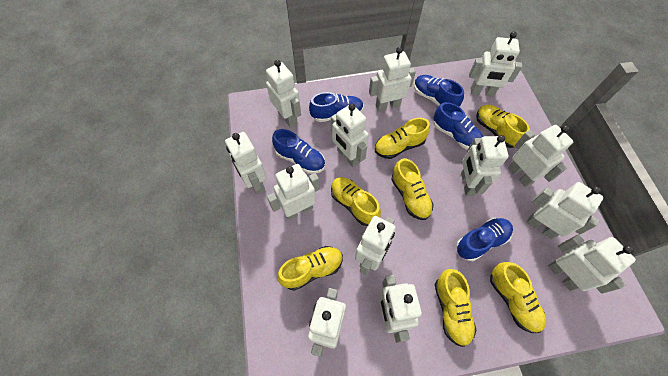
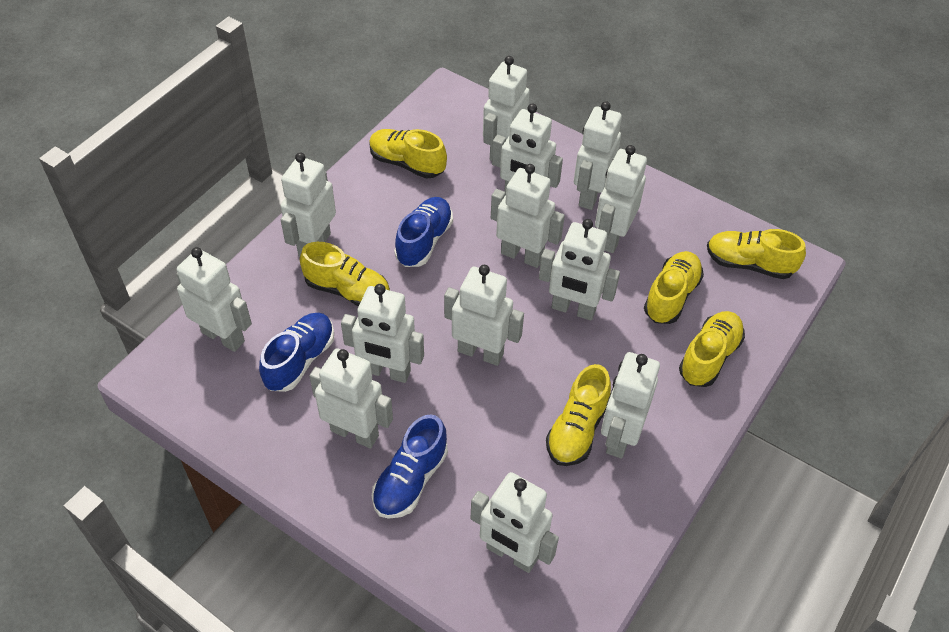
blue shoe: [272,129,325,174] [309,92,364,122] [414,75,464,107] [433,102,483,150] [456,218,513,261] = 5 -> [259,313,334,392] [372,414,448,519] [394,197,453,267] = 3
yellow shoe: [277,246,343,291] [331,177,381,226] [375,118,430,159] [391,158,433,220] [435,269,477,347] [476,105,530,148] [490,262,546,333] = 7 -> [300,242,390,306] [369,129,447,179] [546,364,611,466] [644,251,704,324] [679,311,745,387] [707,229,806,279] = 6

